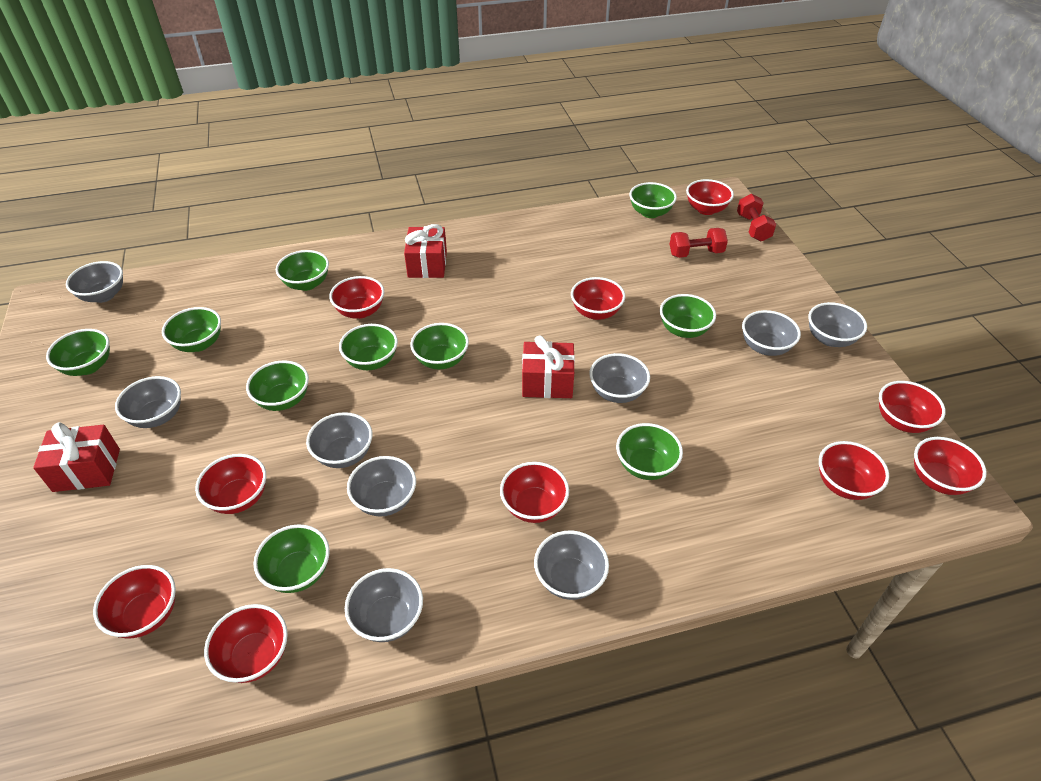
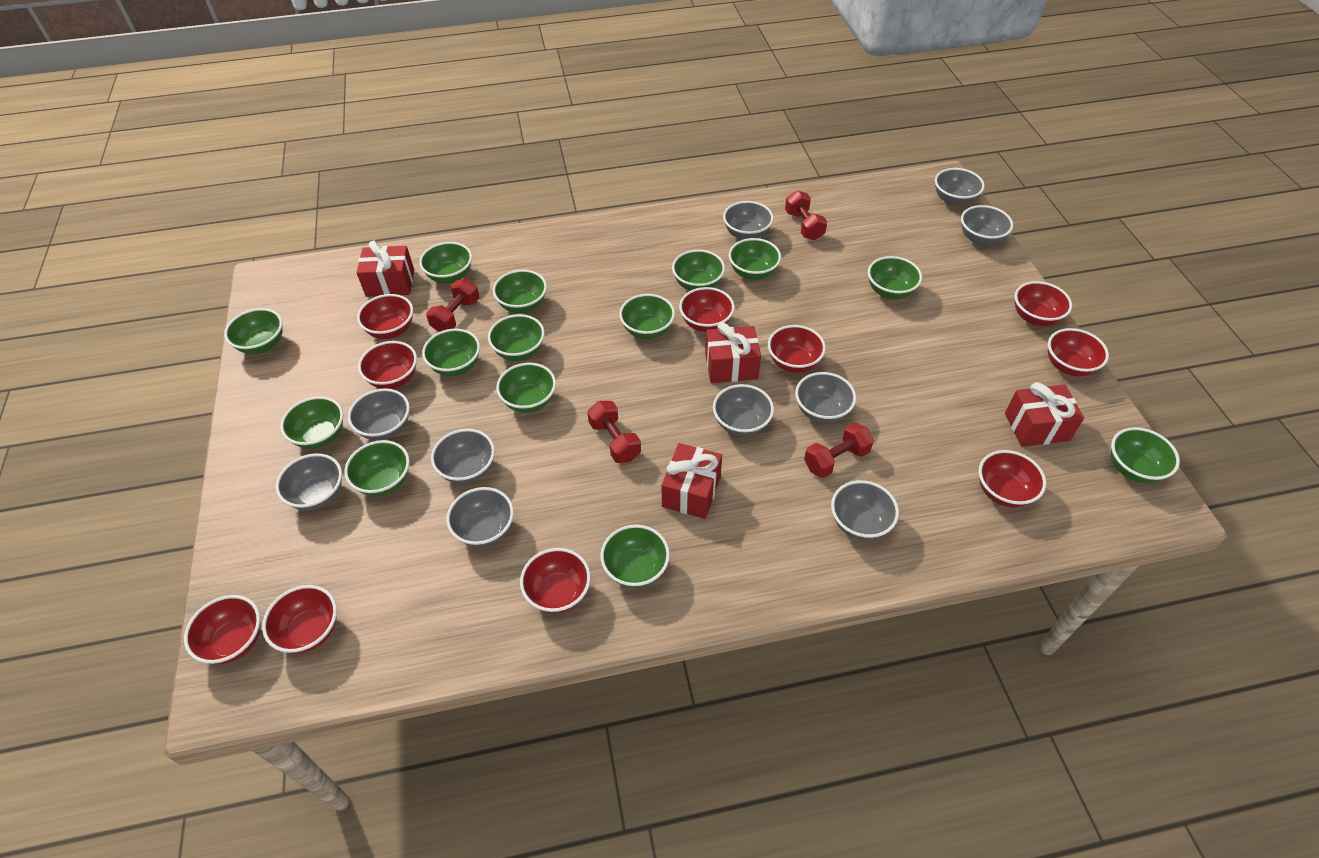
green bowl: [46,329,110,376] [162,307,221,352] [246,361,309,411] [254,524,330,593] [276,250,329,291] [339,324,398,370] [410,323,469,369] [616,423,683,480] [629,182,677,218] [660,294,716,338] = 10 -> [224,308,283,354] [280,396,343,449] [344,440,410,496] [419,242,472,283] [422,329,480,376] [488,314,545,361] [493,270,547,313] [496,363,556,413] [600,525,670,588] [619,294,675,339] [672,249,725,291] [729,238,781,280] [868,256,922,299] [1111,427,1180,483] = 14
grey bowl: [66,261,123,303] [115,376,181,428] [306,412,373,468] [345,568,423,642] [347,456,416,516] [534,531,609,600] [589,353,650,403] [742,310,801,356] [808,302,867,347] = 9 -> [276,453,342,511] [348,388,410,441] [431,429,495,484] [446,487,514,547] [713,384,774,436] [723,201,774,240] [795,372,856,423] [831,480,899,540] [935,168,985,206] [961,205,1013,246] = 10
red dumbbell: [670,228,728,258] [737,194,776,241] = 2 -> [426,279,479,332] [587,401,641,463] [785,190,827,240] [804,423,874,478] = 4
red gift: [33,422,120,492] [404,224,447,278] [522,335,575,398] = 3 -> [356,241,414,297] [661,443,722,519] [705,322,761,383] [1005,382,1084,447] = 4

